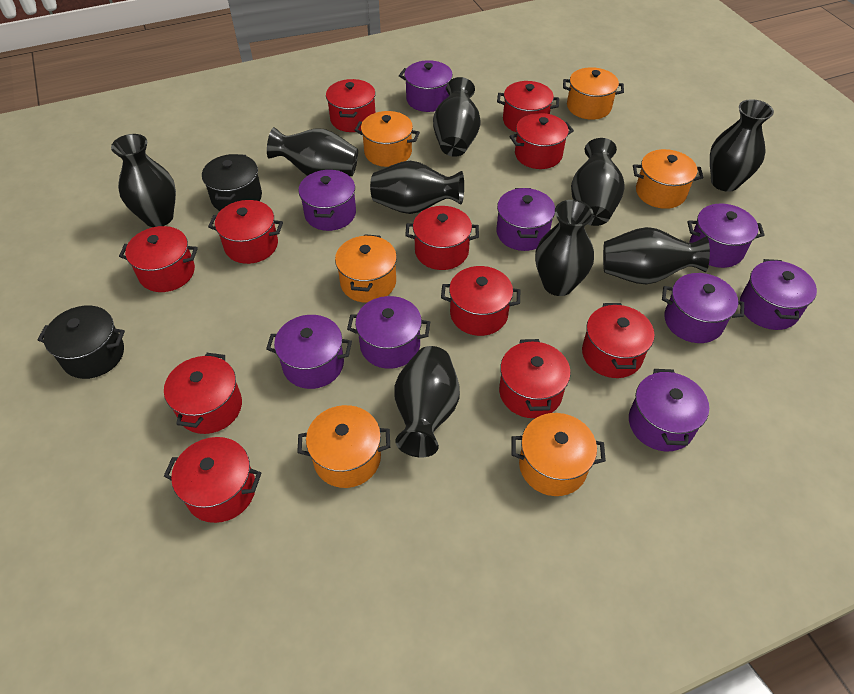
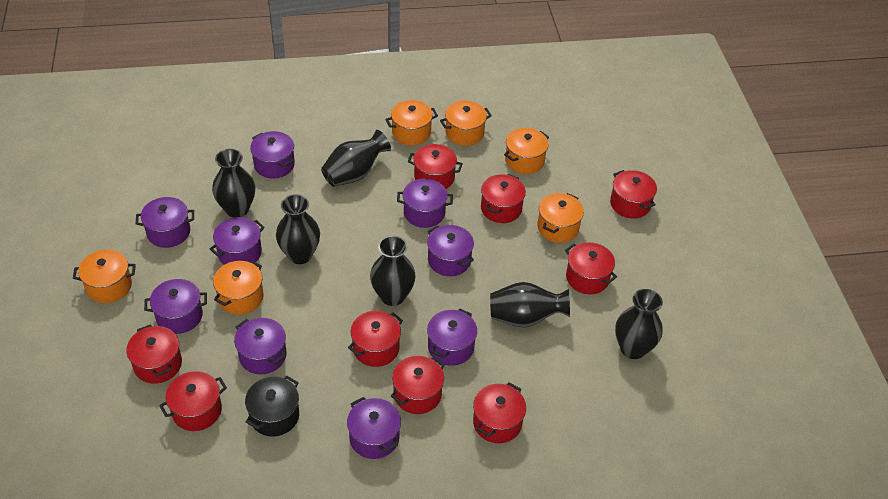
black pot: [38,305,125,379] [202,154,262,211] = 2 -> [245,376,299,437] = 1
black vase: [111,134,176,227] [267,127,358,176] [370,161,464,214] [394,346,460,457] [433,77,481,157] [535,200,594,296] [571,138,625,226] [603,227,710,285] [710,99,774,192] = 9 -> [212,149,255,218] [276,194,320,264] [321,130,391,187] [370,236,416,306] [490,282,570,327] [615,289,663,359] = 6
red pot: [119,226,198,292] [164,353,242,434] [164,437,261,523] [208,200,283,264] [326,79,376,132] [405,206,479,270] [441,266,520,336] [497,81,559,132] [499,339,571,418] [509,113,574,169] [582,303,654,378] = 11 -> [126,324,182,384] [159,371,227,431] [348,311,403,367] [391,356,445,414] [408,144,463,189] [473,382,526,443] [481,174,526,223] [565,242,617,294] [610,170,657,219] = 9

